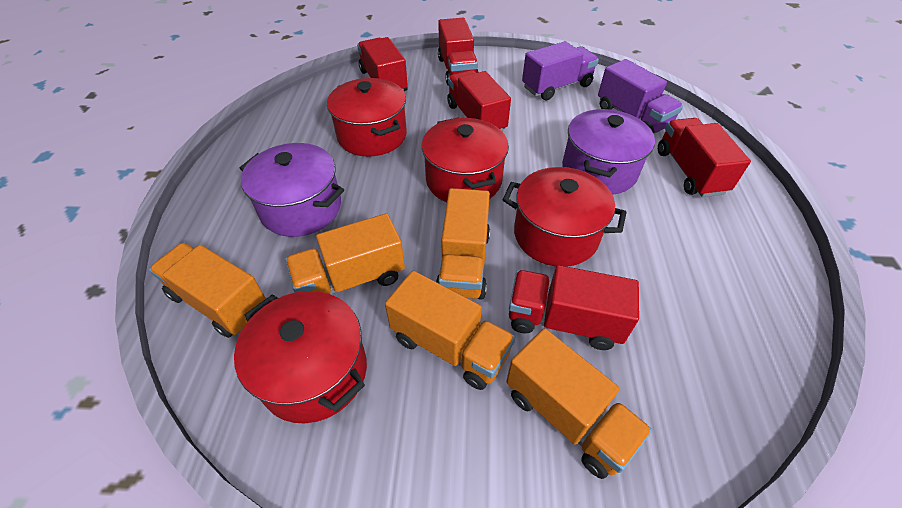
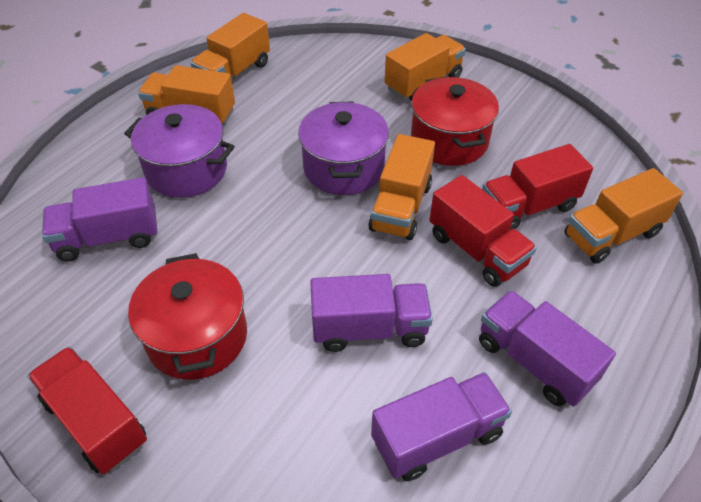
purple truck: [522,41,599,100] [598,59,683,134] = 2 -> [42,177,158,262] [310,274,433,352] [371,372,512,481] [479,290,616,407] = 4
red pot: [234,291,367,423] [327,78,407,157] [422,117,509,202] [503,167,627,267] = 4 -> [128,253,247,380] [411,76,499,166] = 2
red truck: [357,37,408,91] [438,18,478,86] [447,70,511,132] [509,265,639,350] [658,118,751,197] = 5 -> [27,346,147,474] [429,175,537,287] [482,144,593,230] = 3

